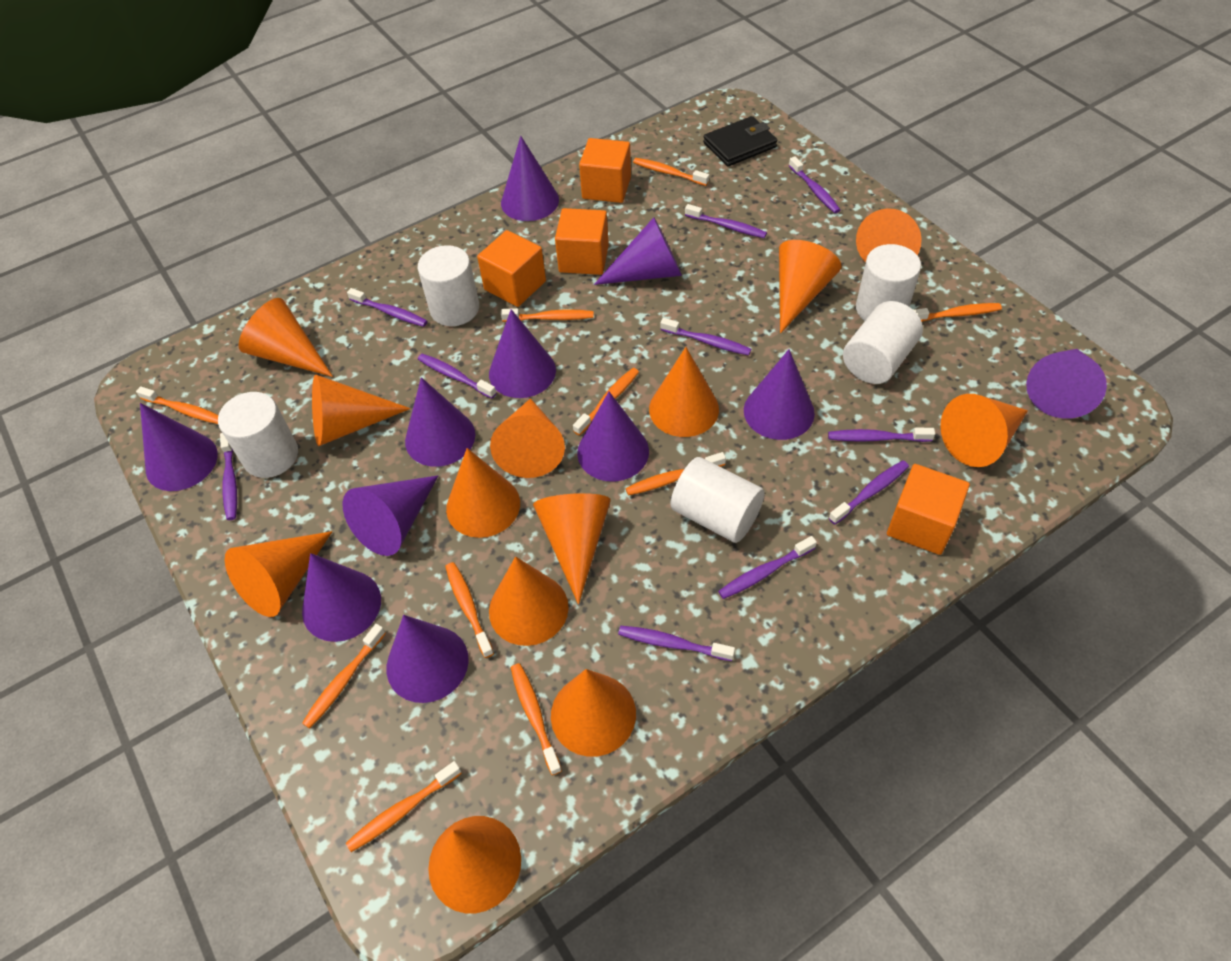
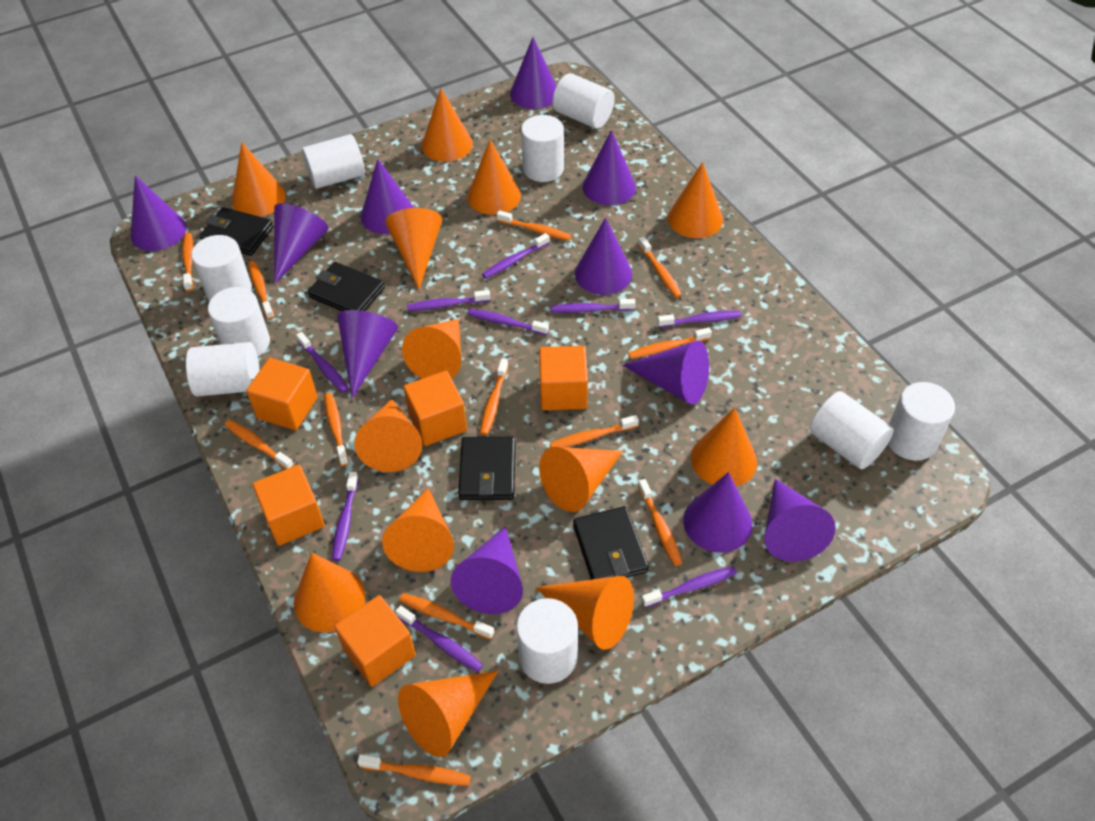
black wallet: [703,116,777,166] = 1 -> [199,207,274,256] [308,262,385,311] [458,437,516,500] [573,506,649,580] = 4
orange cube: [477,230,546,307] [555,208,609,275] [579,138,631,203] [887,464,970,555] = 4 -> [246,358,318,430] [252,465,325,546] [334,595,416,687] [403,371,467,446] [539,346,588,410] = 5
orange toothbrush: [136,386,219,424] [302,624,386,728] [346,761,462,852] [445,562,494,658] [501,308,594,322] [511,663,562,775] [573,368,639,436] [625,452,726,496] [633,158,709,186] [914,303,1002,322] = 10 -> [182,232,193,291] [224,419,294,469] [248,261,274,320] [324,393,349,466] [357,754,471,786] [399,593,494,640] [480,359,508,435] [497,210,572,241] [549,415,639,447] [628,327,712,359] [638,237,682,298] [638,479,682,566] = 12
purple toothbrush: [220,433,237,520] [347,288,428,327] [418,354,496,399] [618,626,735,661] [660,318,751,355] [685,204,767,238] [718,536,817,599] [789,156,840,213] [828,428,935,442] [829,461,909,524] = 10 -> [296,332,349,393] [332,472,359,561] [396,605,483,672] [407,290,491,311] [467,309,549,335] [482,233,550,279] [551,299,636,313] [641,566,737,608] [657,311,742,328] = 9
white cylinder: [218,392,298,478] [418,245,479,326] [671,457,765,543] [843,301,923,384] [856,244,921,321] = 5 -> [186,342,259,396] [191,235,252,301] [208,287,270,357] [302,134,365,189] [516,598,578,684] [521,115,564,182] [553,73,615,129] [809,391,894,469] [888,382,955,461] = 9

